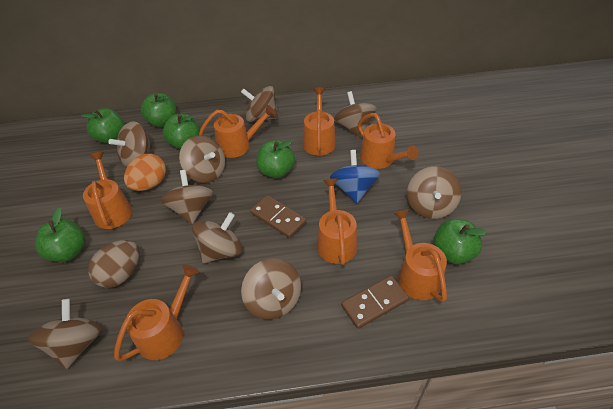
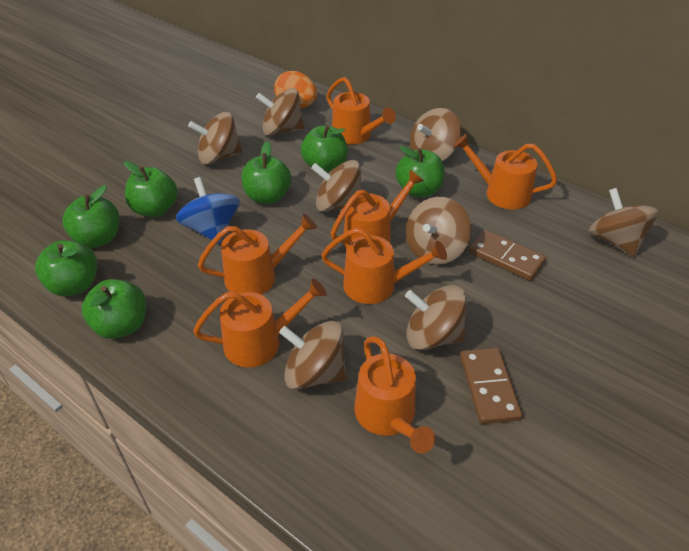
brown egg: [88,240,139,288] = 1 -> none = 0
brown spinning top: [28,299,102,369] [108,121,153,167] [160,170,213,224] [179,135,225,183] [192,212,243,264] [241,86,278,122] [241,258,301,320] [334,91,377,137] [407,166,461,219] = 9 -> [188,112,242,165] [256,88,304,136] [279,321,347,390] [311,160,362,212] [405,285,467,350] [406,197,471,265] [410,108,461,161] [589,188,659,257] = 8
green apple: [35,207,85,262] [81,108,125,143] [141,93,176,127] [163,114,200,149] [256,140,295,178] [433,219,487,264] = 6 -> [35,240,97,296] [62,185,119,248] [82,279,146,339] [124,161,178,217] [241,141,291,204] [301,125,348,172] [395,146,445,198] = 7

